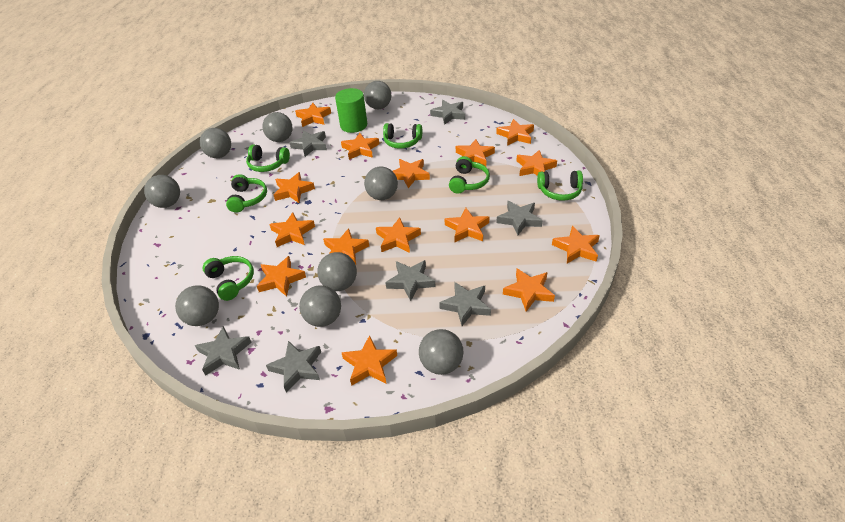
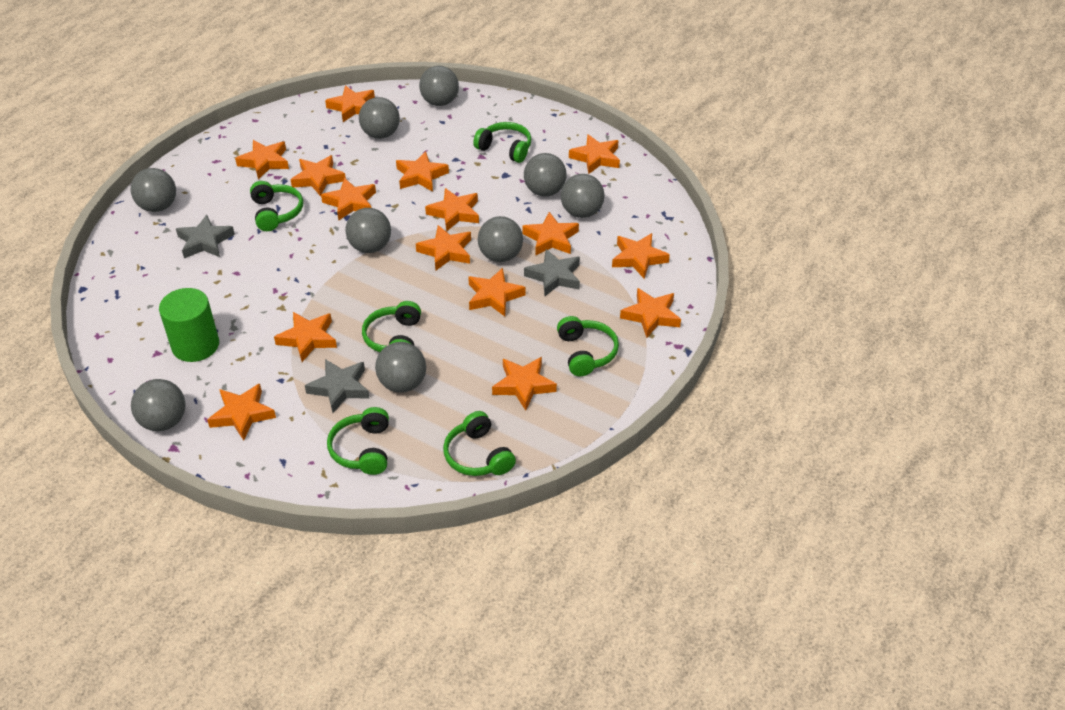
grey star: [195,326,252,376] [266,341,321,393] [289,130,327,157] [385,260,436,301] [430,100,465,125] [439,282,491,326] [496,201,543,235] = 7 -> [176,215,235,259] [305,359,370,413] [524,249,580,296] = 3

